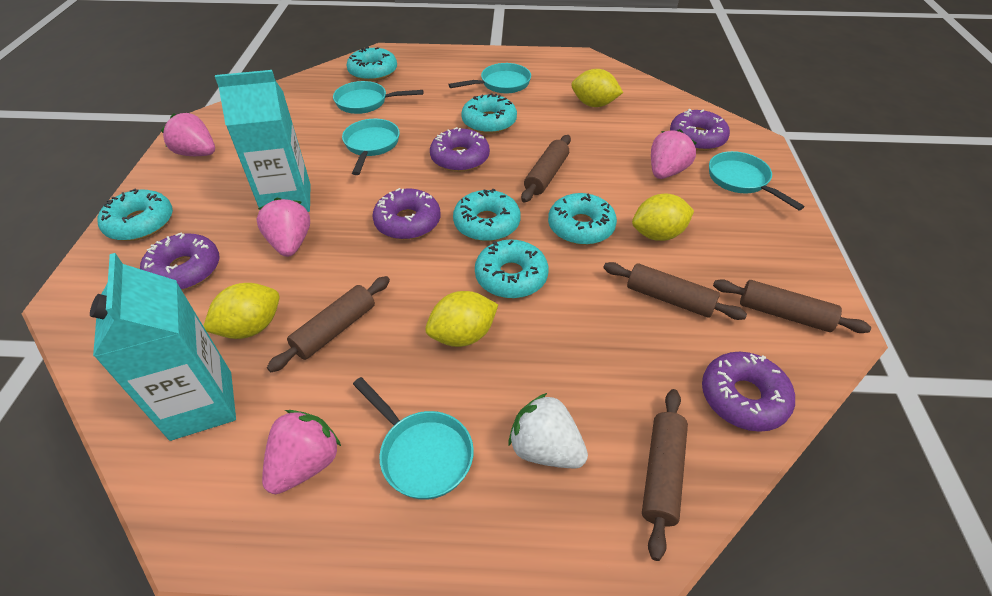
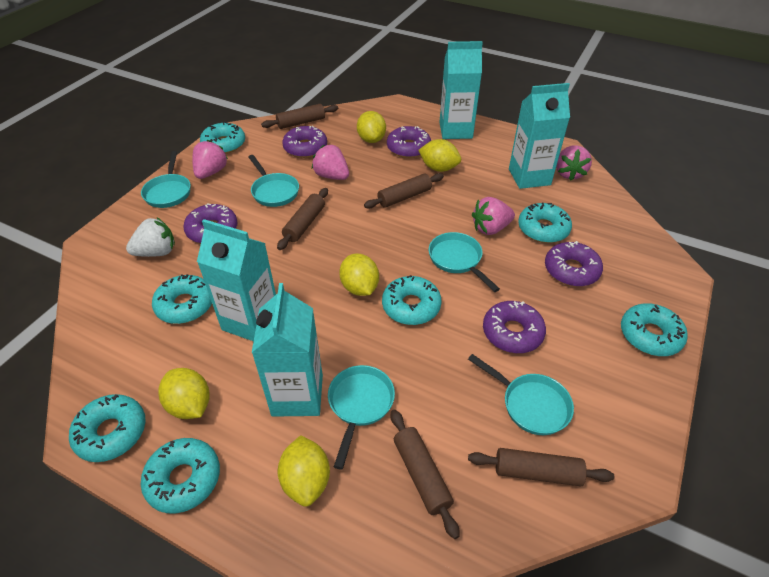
turquoise carton: [90,253,236,441] [215,70,311,212] = 2 -> [197,219,276,341] [252,283,323,417] [439,41,483,139] [509,83,570,189] = 4
turquoise donut: [97,189,173,241] [347,46,397,81] [453,189,521,241] [461,93,517,134] [475,240,548,299] [548,193,617,245] = 6 -> [69,394,146,462] [141,438,220,514] [152,274,212,324] [200,122,245,154] [382,275,442,325] [518,203,572,243] [621,303,688,356] = 7
yellow lemon: [204,283,280,339] [425,291,498,347] [572,69,623,107] [632,194,694,241] = 4 -> [158,368,210,419] [278,435,330,507] [339,253,379,296] [357,111,386,143] [418,139,461,172] = 5

